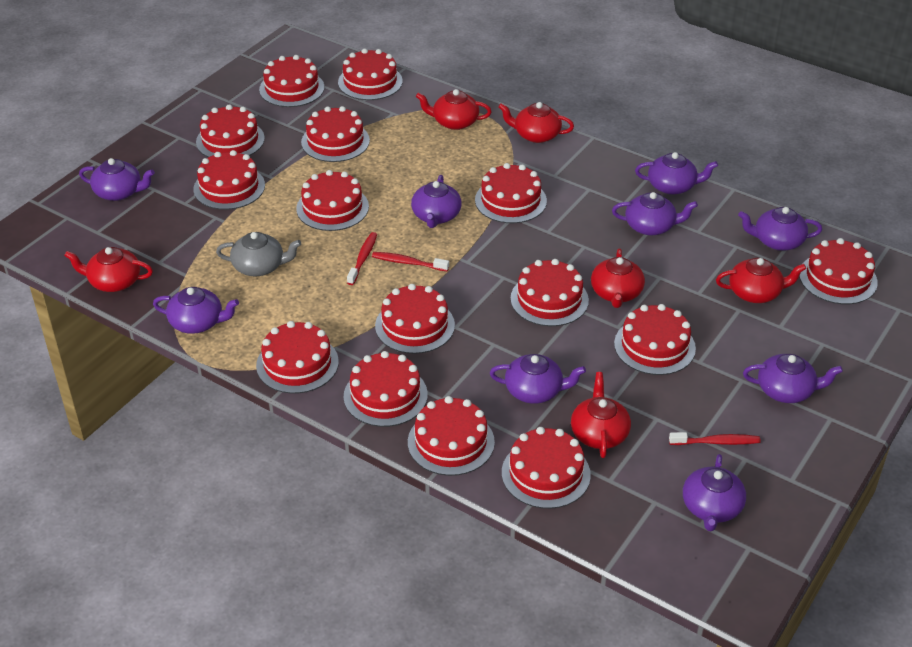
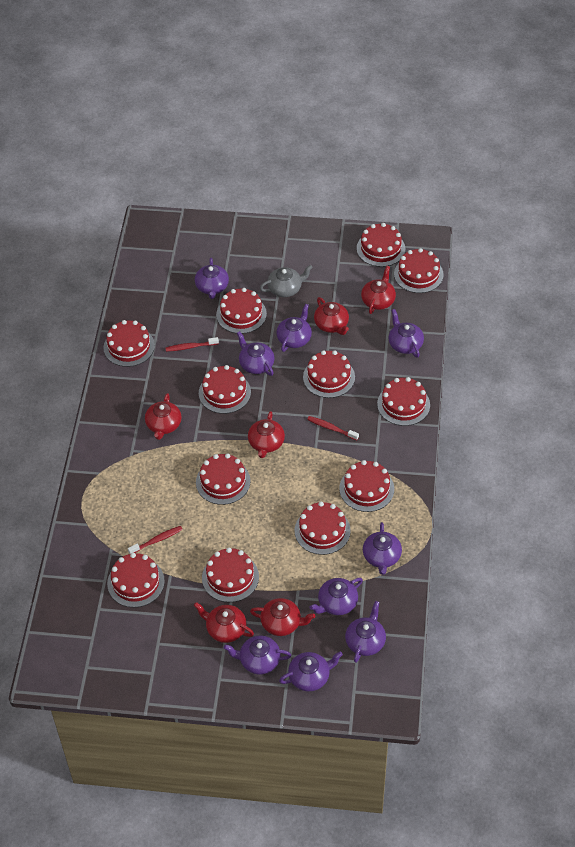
red cake: [193,150,265,210] [196,104,265,157] [256,321,339,394] [259,55,324,107] [296,170,369,231] [301,106,370,162] [338,48,403,100] [344,351,428,427] [375,284,455,354] [408,396,495,476] [475,163,547,223] [502,427,591,509] [510,259,589,326] [614,304,696,375] [799,238,878,304] = 15 -> [103,320,155,367] [107,553,165,608] [196,454,251,505] [199,365,251,414] [202,548,259,602] [216,288,267,334] [295,501,351,555] [303,350,355,398] [339,460,394,512] [357,223,405,267] [377,377,430,426] [394,248,444,293] = 12

